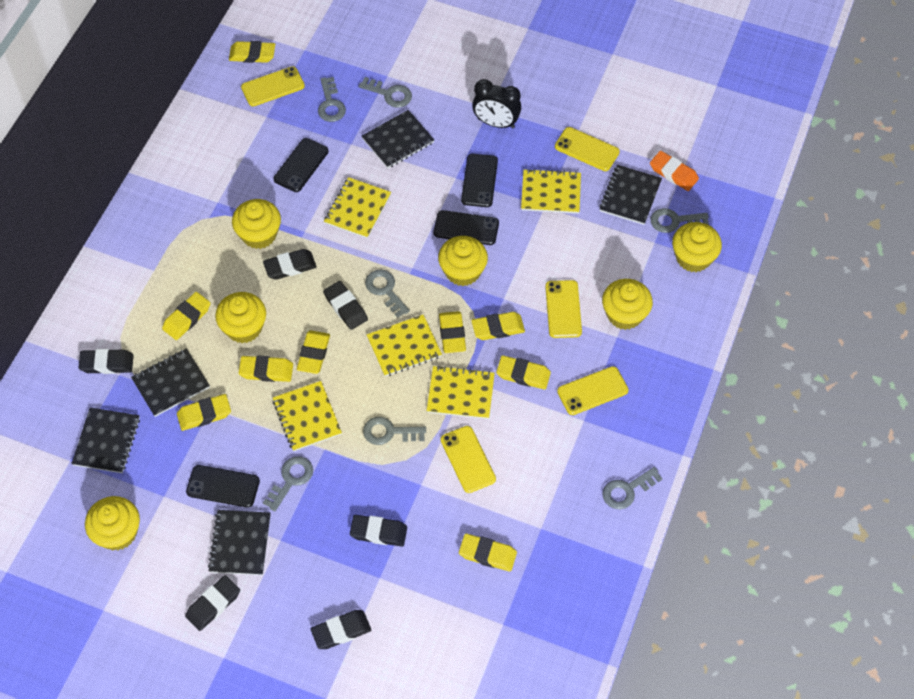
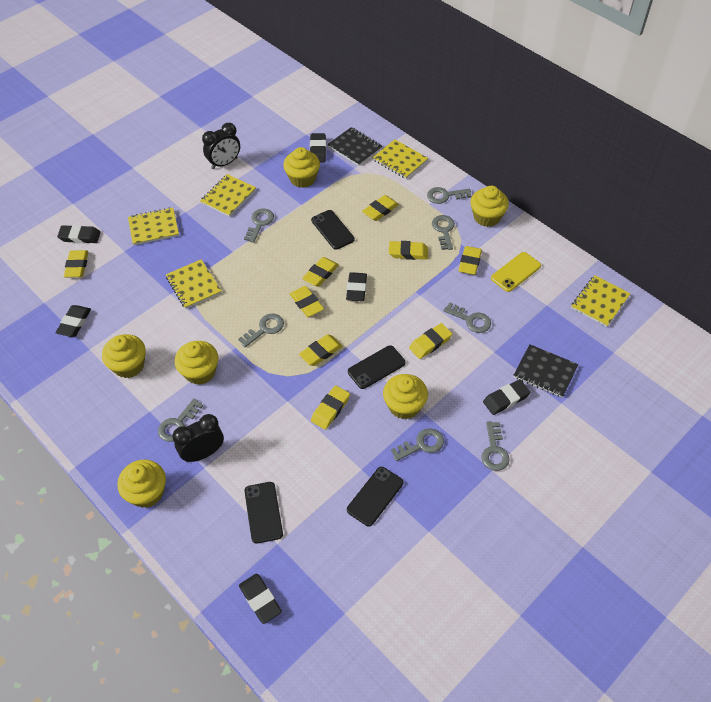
black clock: [472,79,521,128] = 1 -> [172,414,224,462] [202,123,240,169] = 2
black notebook: [71,408,140,473] [131,348,210,417] [208,510,271,575] [362,110,434,168] [599,165,662,225] = 5 -> [328,127,382,166] [514,344,578,398] = 2
grey key: [263,456,313,512] [318,77,346,122] [359,77,412,108] [363,417,426,445] [365,269,410,318] [602,467,663,509] [651,208,709,233] = 7 -> [158,398,203,442] [238,314,284,347] [244,209,274,243] [391,428,444,461] [427,187,471,204] [432,215,455,250] [443,302,491,333] [481,421,510,471] = 8
orange eraser: [650,151,699,191] = 1 -> none = 0
yellow phone: [241,66,305,106] [441,426,496,493] [546,280,582,338] [555,127,620,171] [557,366,628,415] = 5 -> [491,252,541,292] = 1

